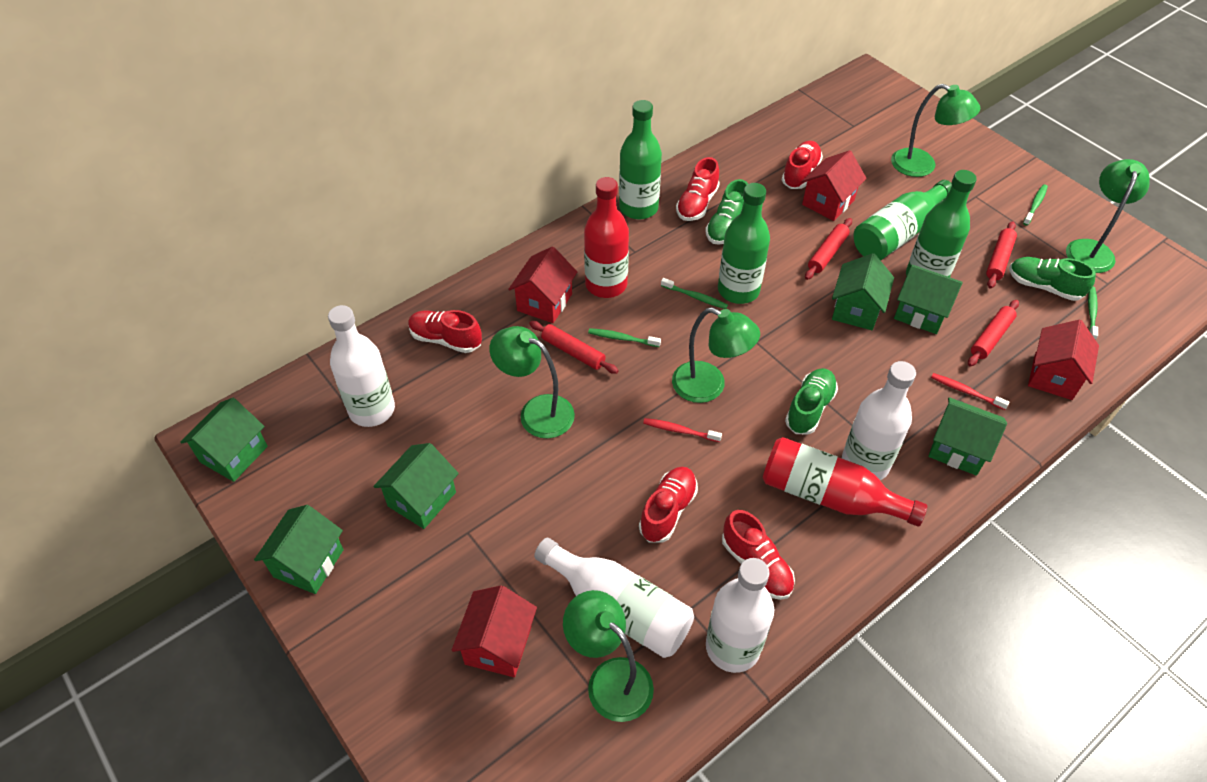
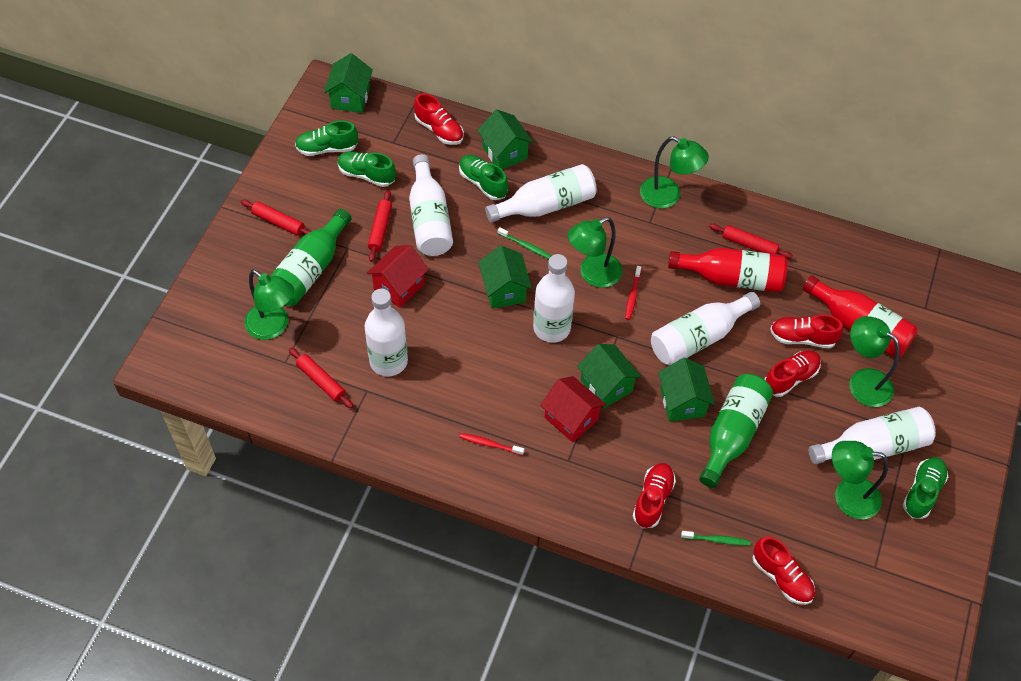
green bottle: [619,100,662,219] [718,183,770,304] [853,180,952,260] [906,170,977,277] = 4 -> [271,209,352,306] [699,374,773,488] = 2
green house: [180,398,268,482] [254,505,344,594] [373,443,459,529] [832,253,894,330] [894,265,963,334] [928,397,1007,476] = 6 -> [324,53,373,113] [478,109,533,170] [479,246,532,309] [577,344,641,409] [658,358,715,422] = 5
green shoe: [705,179,748,245] [785,368,838,435] [1009,257,1096,301] = 3 -> [295,121,358,156] [337,151,396,187] [459,155,508,200] [903,457,948,519] = 4
green toothbrush: [588,328,661,347] [661,278,728,309] [1023,184,1048,226] [1088,287,1098,340] = 4 -> [497,227,552,259] [681,531,750,546] = 2
red house: [452,585,537,677] [508,246,577,323] [801,150,867,221] [1028,320,1099,400] = 4 -> [367,245,429,308] [540,376,606,443] = 2
white bottle: [328,305,395,427] [534,538,694,658] [706,558,774,673] [842,361,916,480] = 4 -> [364,289,408,377] [409,154,453,256] [485,164,597,223] [533,254,575,343] [651,292,760,366] [809,407,936,464] = 6

